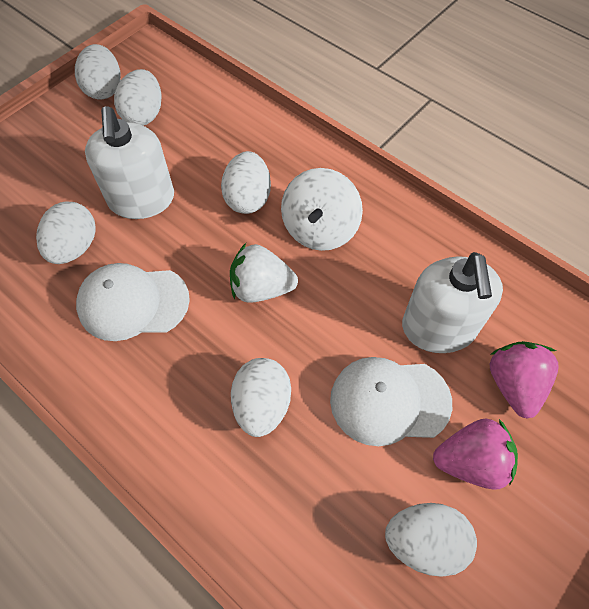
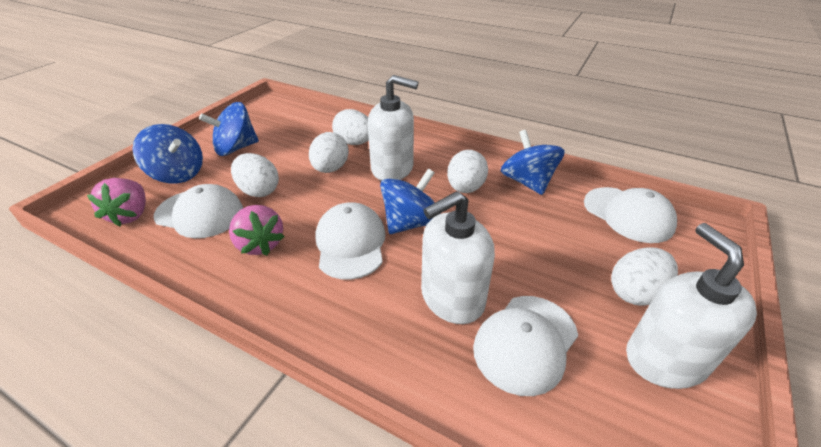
blue spinning top: none = 0 -> [132,124,203,184] [199,102,259,156] [380,168,441,234] [501,130,565,195] = 4
white cap: [76,263,190,341] [330,357,452,446] = 2 -> [154,184,243,238] [315,202,386,280] [473,296,578,396] [584,187,677,243] = 4
white egg: [36,202,96,264] [75,44,120,99] [114,69,162,125] [221,151,271,214] [231,358,291,437] [385,503,477,577] = 6 -> [231,153,279,197] [309,132,349,173] [332,109,369,145] [447,150,488,193] [611,247,678,306] = 5
white soap dispenser: [85,106,174,219] [402,252,503,353] = 2 -> [368,75,418,181] [421,191,495,324] [626,223,757,389] = 3
white spinning top: [281,168,363,251] = 1 -> none = 0
white strawberry: [230,243,298,303] = 1 -> none = 0

